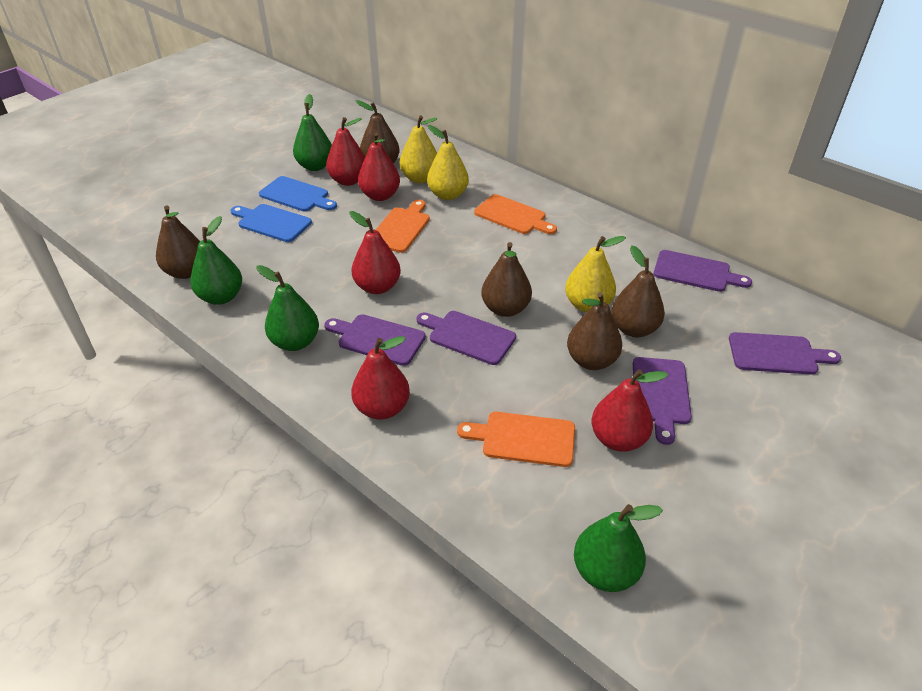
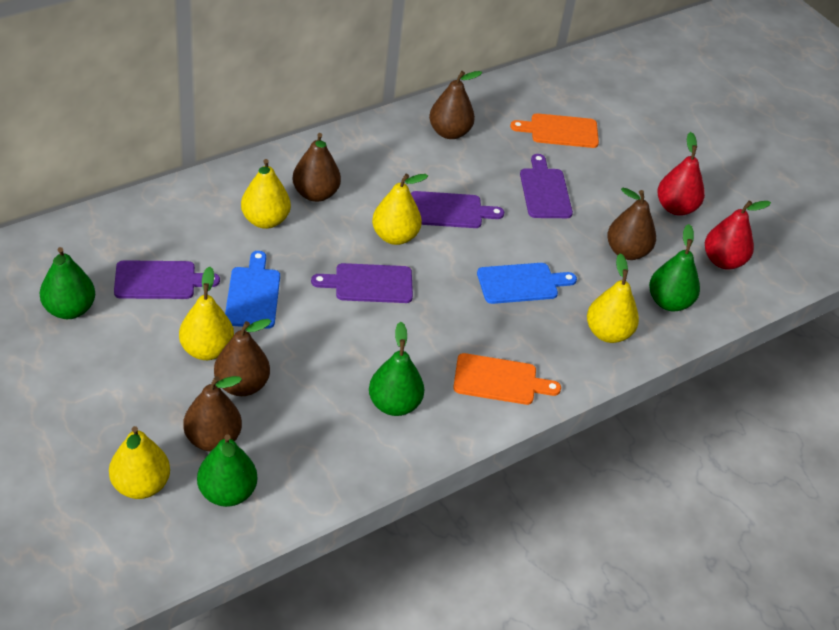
orange cutting board: [376,200,430,253] [457,412,575,467] [474,194,557,234] = 3 -> [453,353,561,405] [510,113,599,148] = 2
purple cutting board: [324,314,426,366] [416,311,516,365] [633,357,692,445] [653,250,752,292] [729,332,841,375] = 5 -> [114,260,220,299] [311,263,413,303] [411,191,504,228] [520,154,573,218] = 4
red pear: [326,117,365,186] [350,211,401,294] [351,336,410,419] [358,133,400,201] [591,369,668,452] = 5 -> [657,132,705,216] [705,201,771,270] = 2
yellow pear: [400,115,437,183] [427,125,469,200] [565,236,626,312] = 3 -> [109,426,170,499] [179,267,234,360] [241,159,291,229] [372,174,428,245] [587,253,639,343] = 5

